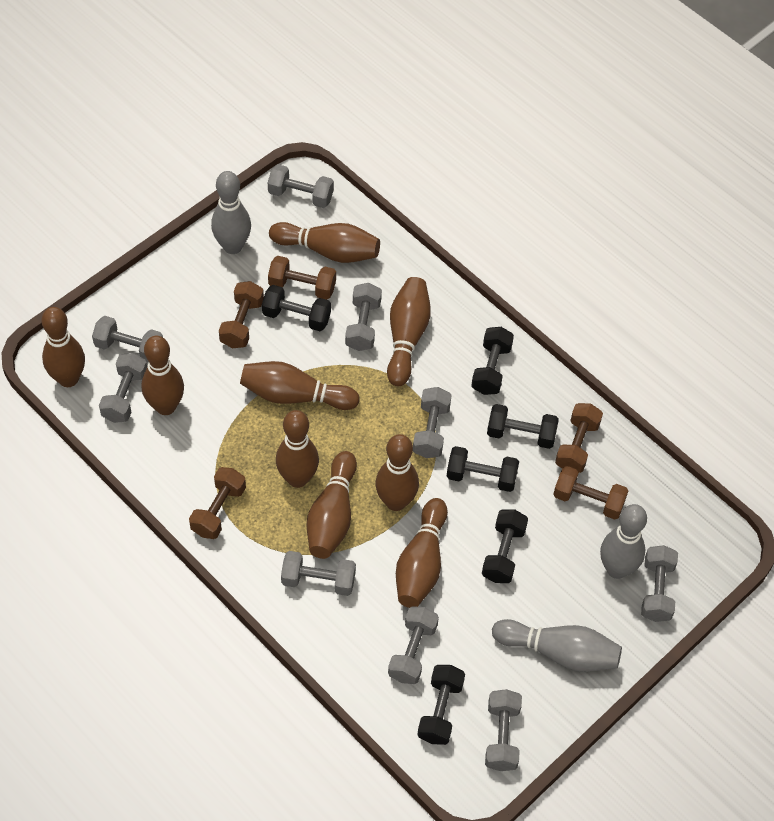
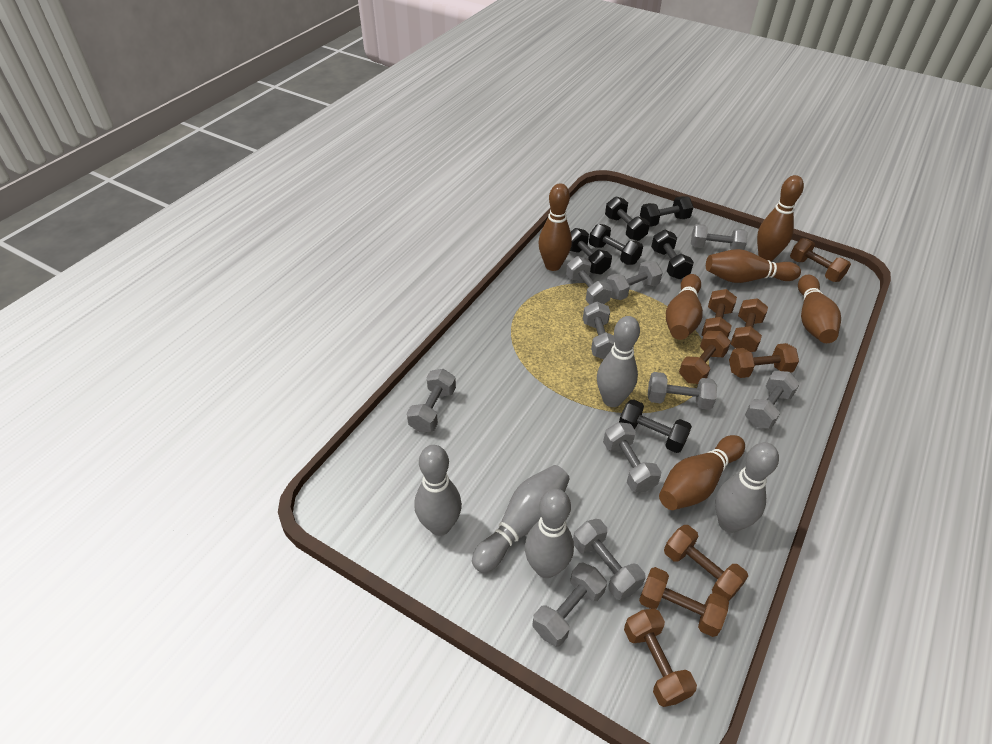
brown bowling pin: [41,307,85,387] [142,336,184,415] [240,361,360,410] [269,222,380,263] [276,410,319,488] [307,451,357,559] [375,434,419,511] [387,277,431,386] [396,498,448,608] = 9 -> [539,183,572,271] [659,435,745,510] [666,274,703,340] [706,249,801,283] [757,175,804,261] [798,275,841,343] = 6
brown dumbbell: [189,467,246,539] [219,281,264,348] [268,256,336,300] [553,466,628,520] [555,403,603,473] = 5 -> [624,609,697,707] [639,567,729,637] [664,525,748,602] [679,331,731,384] [702,289,737,338] [729,343,799,378] [731,298,768,352] [790,238,851,282] = 8
grey bowling pin: [211,171,251,254] [492,619,622,672] [600,504,647,579] = 3 -> [414,445,462,536] [472,465,570,572] [525,489,574,578] [597,316,640,407] [715,442,779,533] = 5
grey dumbbell: [92,316,163,363] [99,353,147,423] [268,164,334,208] [281,551,356,596] [345,283,382,351] [388,606,439,684] [413,387,452,458] [485,689,522,771] [641,545,678,622] = 9 -> [407,369,456,433] [532,563,607,647] [566,256,612,305] [573,519,645,600] [583,301,615,359] [603,422,661,492] [606,261,663,300] [648,372,717,410] [691,224,748,250] [745,371,800,429] = 10

